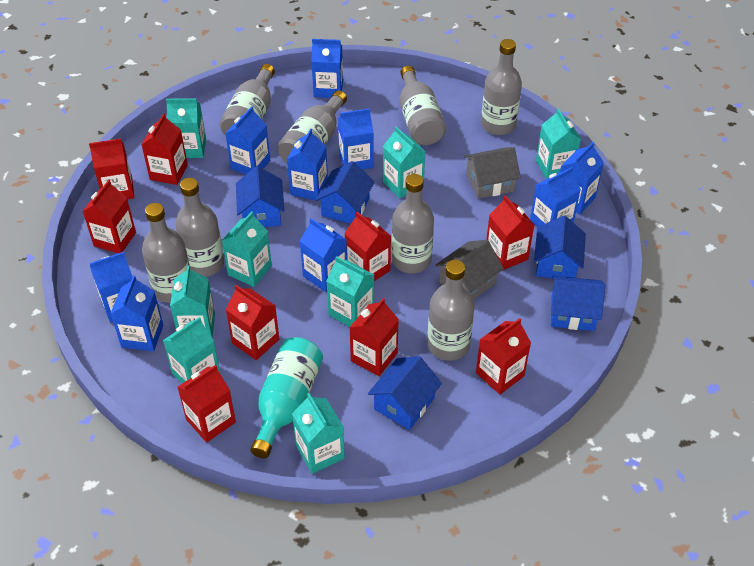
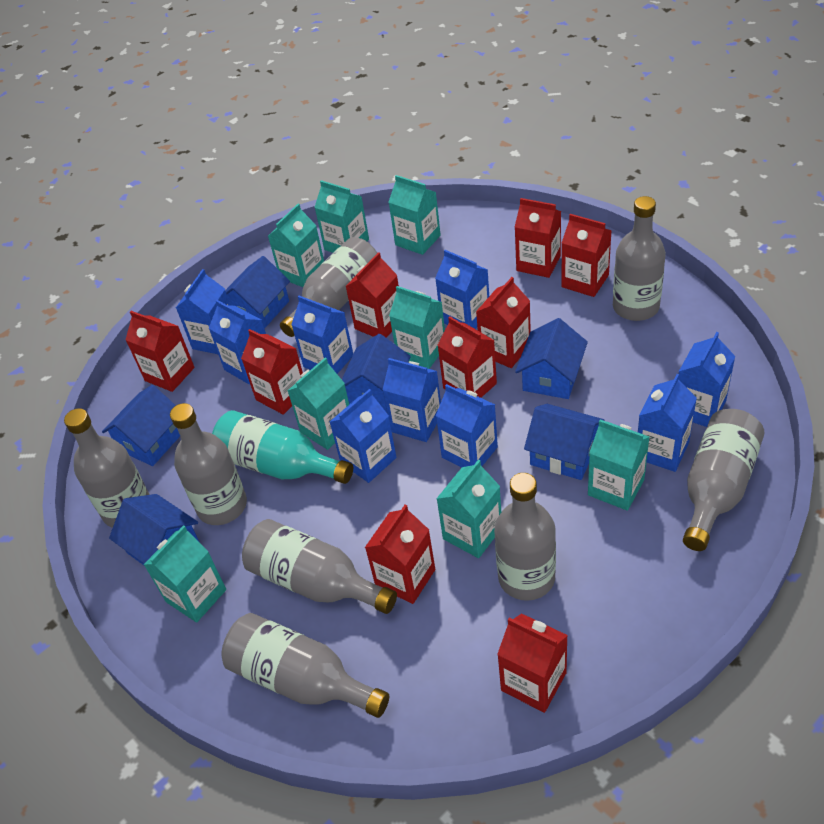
blue house: [236,166,285,227] [315,161,374,224] [368,356,442,430] [534,216,586,278] [551,276,605,331] = 5 -> [102,385,180,466] [109,494,200,565] [225,256,290,329] [342,334,411,413] [515,318,588,399] [524,404,604,480] = 6
grey house: [435,240,504,300] [464,147,521,199] = 2 -> none = 0

